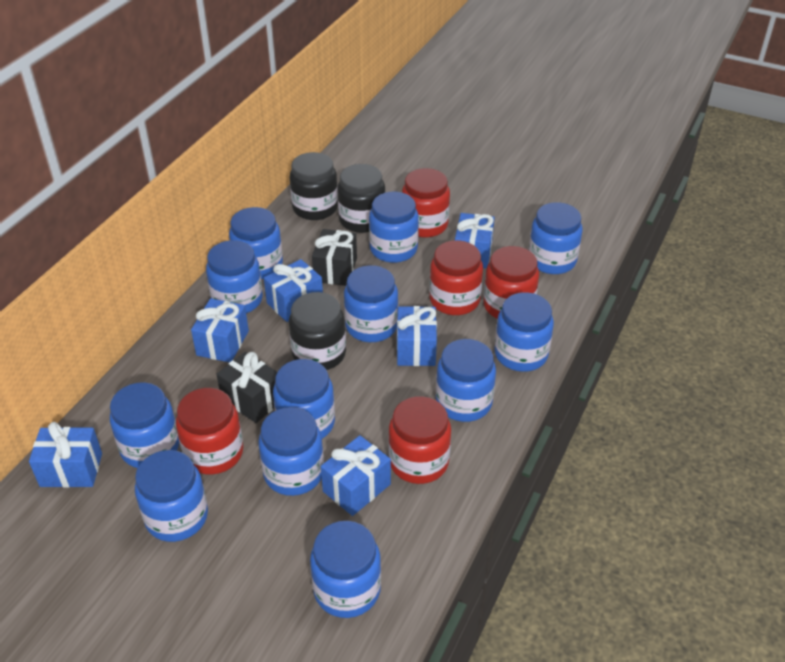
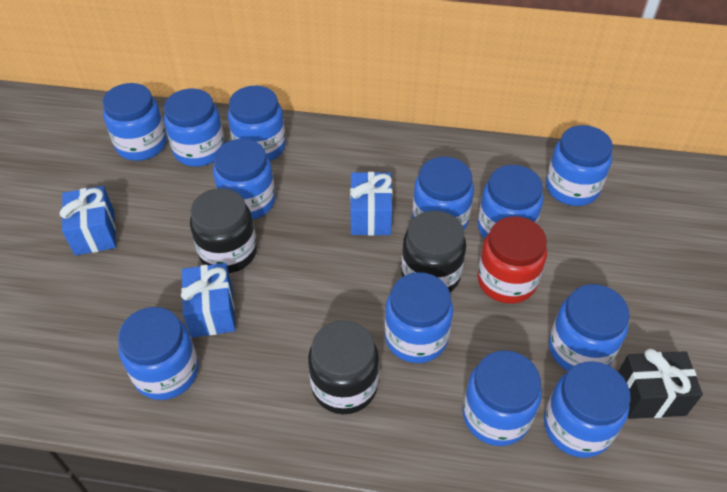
black gift: [216,352,277,423] [312,229,357,286] = 2 -> [618,349,703,419] = 1
blue gift: [29,422,102,488] [191,298,249,362] [264,259,323,322] [321,435,391,516] [397,306,437,366] [455,213,495,269] = 6 -> [60,186,116,256] [181,263,235,338] [350,172,392,236] = 3
red jar: [176,388,243,475] [388,396,451,484] [402,168,450,237] [429,240,483,315] [483,246,539,319] = 5 -> [477,216,547,304] = 1

